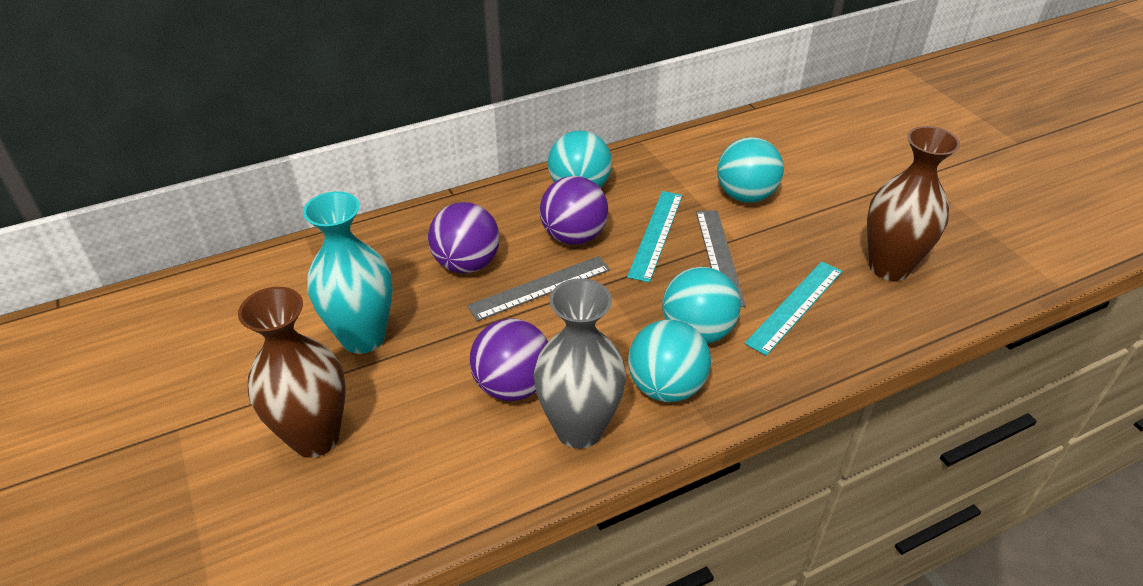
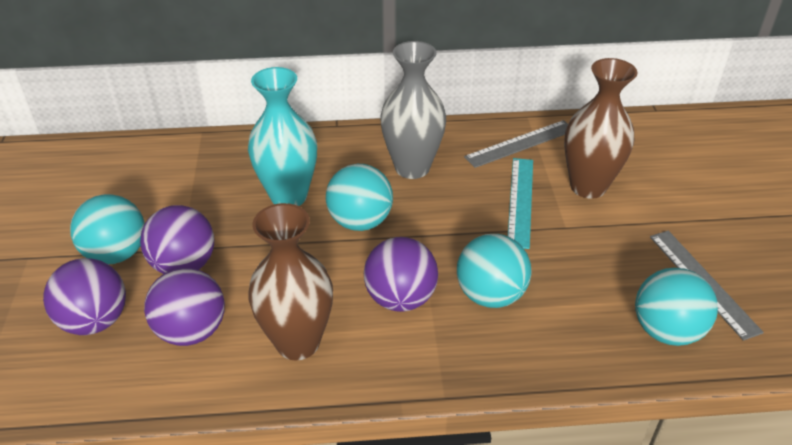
purple ball: [428,202,500,274] [470,319,548,401] [540,176,608,245] = 3 -> [43,258,126,335] [140,205,214,274] [144,268,225,346] [364,237,438,312] = 4
turquoise ruler: [627,191,683,283] [744,261,842,356] = 2 -> [508,158,533,249] = 1

